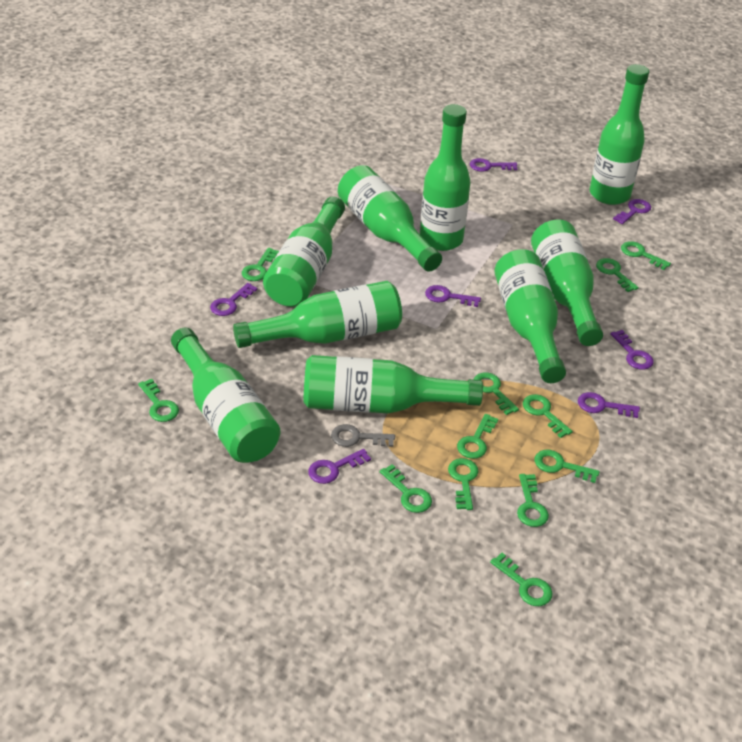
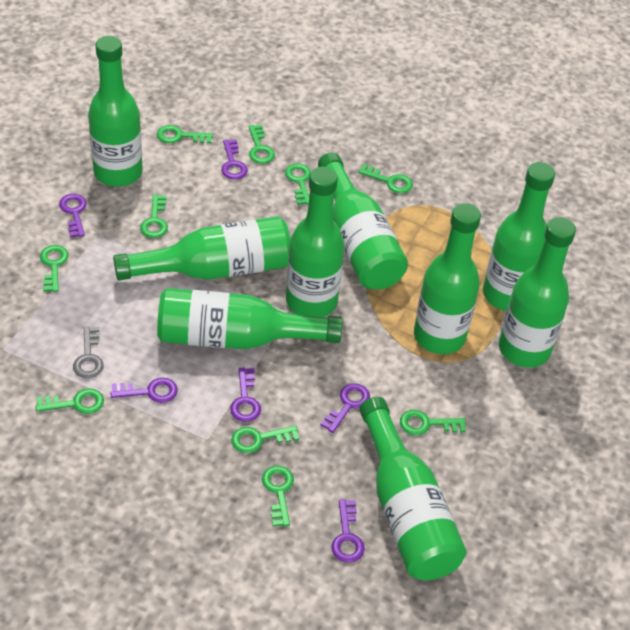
green key: [138,378,179,422] [242,248,279,281] [380,464,432,513] [448,458,479,510] [457,414,498,459] [473,372,519,415] [490,553,553,606] [517,474,549,527] [523,394,573,438] [535,450,599,483] [596,258,639,292] [621,241,671,270] = 12 -> [36,388,104,414] [40,245,69,292] [140,194,168,238] [157,125,213,144] [231,426,299,453] [249,125,275,164] [262,466,294,527] [285,163,311,205] [358,164,413,193] [400,410,466,435] = 10
purple key: [210,283,258,316] [308,449,371,484] [425,285,481,307] [470,158,517,172] [578,392,640,418] [610,330,654,370] [613,199,651,224] = 7 -> [59,194,87,238] [110,378,178,403] [221,140,248,179] [230,368,261,422] [320,383,370,433] [331,499,365,563] = 6

